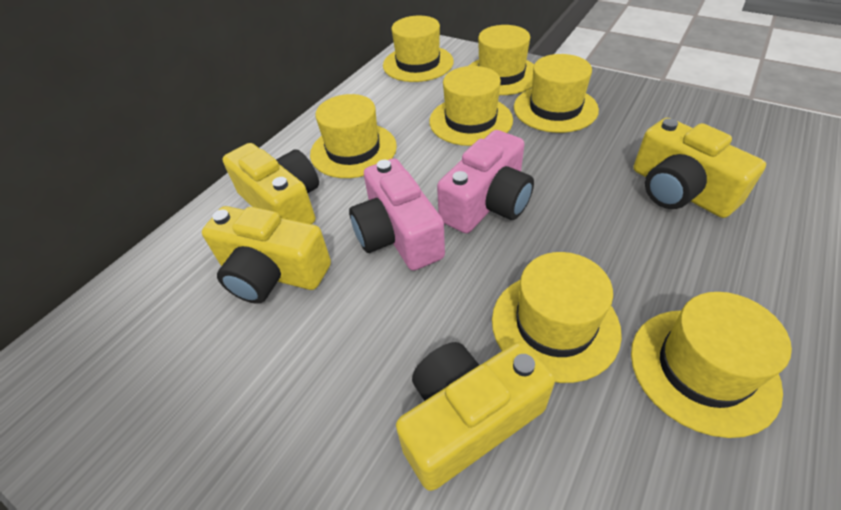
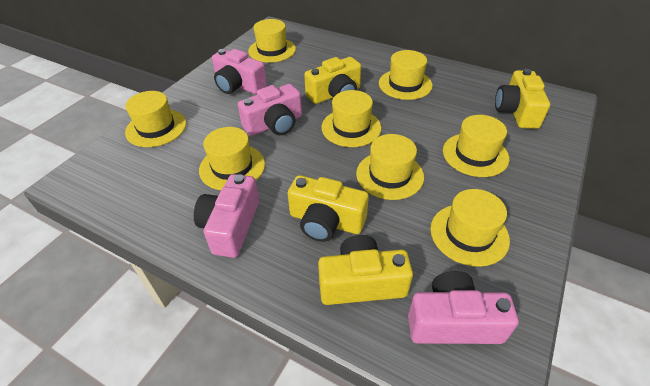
pink camera: [349,158,445,271] [437,130,534,234] = 2 -> [194,174,259,258] [212,49,267,94] [238,84,302,136] [408,271,519,344] = 4
yellow hat: [310,94,397,178] [383,16,454,82] [429,66,513,146] [469,25,534,95] [492,252,622,383] [514,54,599,133] [631,292,792,438] = 7 -> [125,91,186,147] [199,127,265,190] [248,19,296,63] [321,90,381,147] [356,134,424,200] [379,50,433,100] [430,189,510,267] [443,115,509,177] = 8

